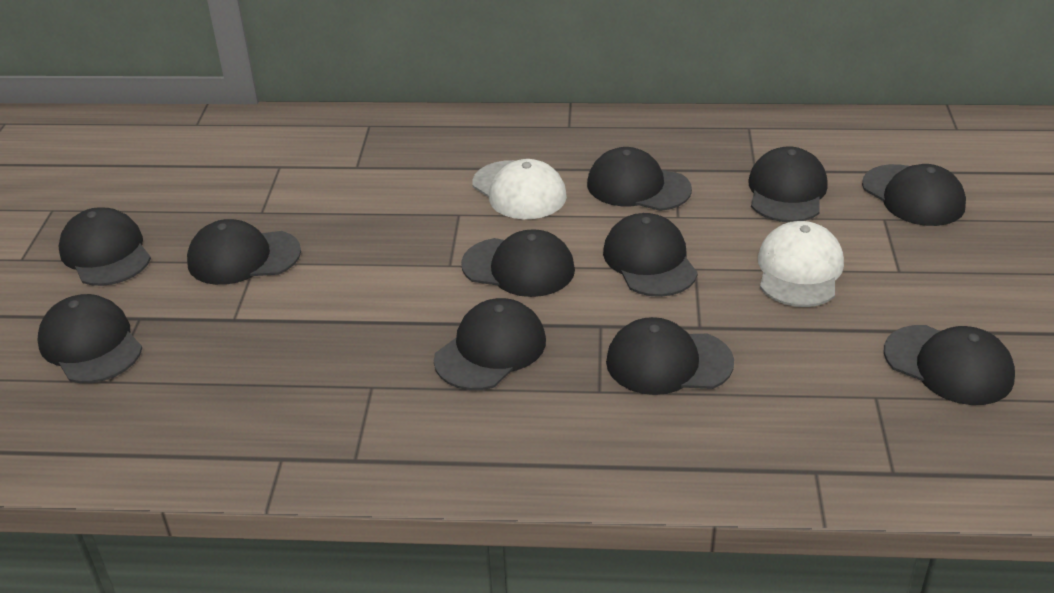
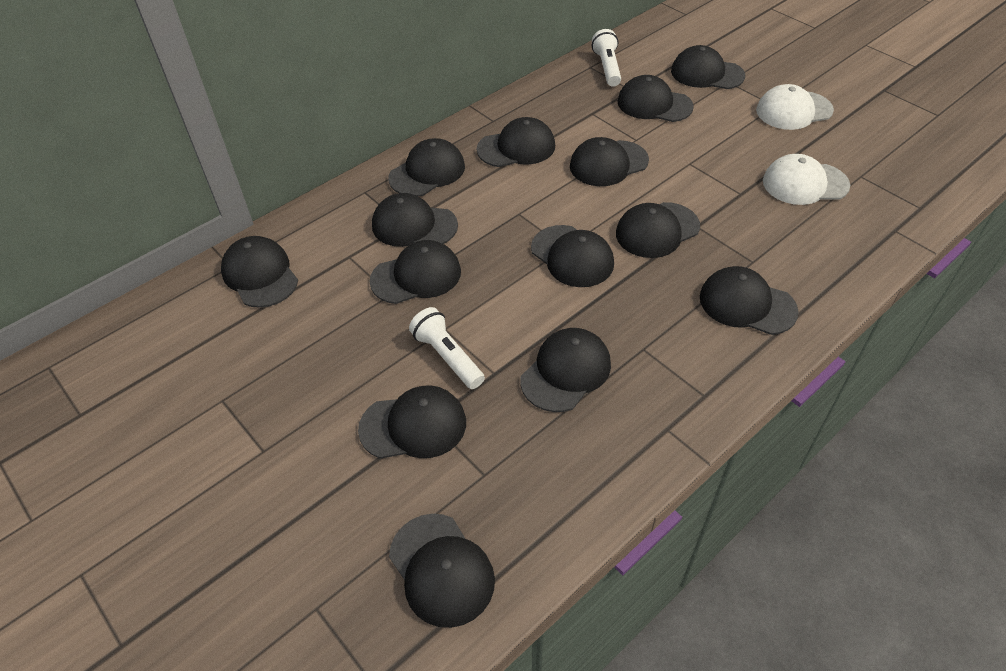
black cap: [38,294,142,383] [58,207,151,286] [187,219,301,285] [434,298,546,390] [461,229,575,297] [587,147,692,211] [603,213,698,297] [606,317,734,395] [748,146,828,222] [862,164,966,226] [884,325,1015,405] = 11 -> [221,236,298,308] [358,385,466,459] [369,240,461,304] [372,193,458,247] [388,138,465,196] [389,514,495,628] [477,117,555,167] [520,328,611,412] [531,225,614,287] [570,137,649,186] [616,202,700,258] [617,75,694,122] [671,45,745,89] [700,266,799,335] = 14
white flashlight: none = 0 -> [409,307,485,389] [592,29,621,87] = 2

